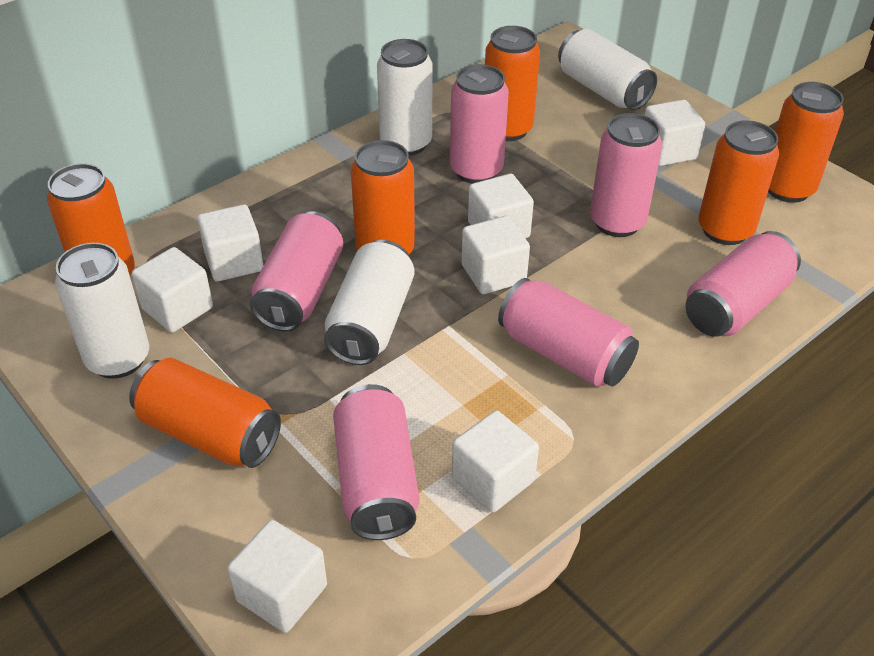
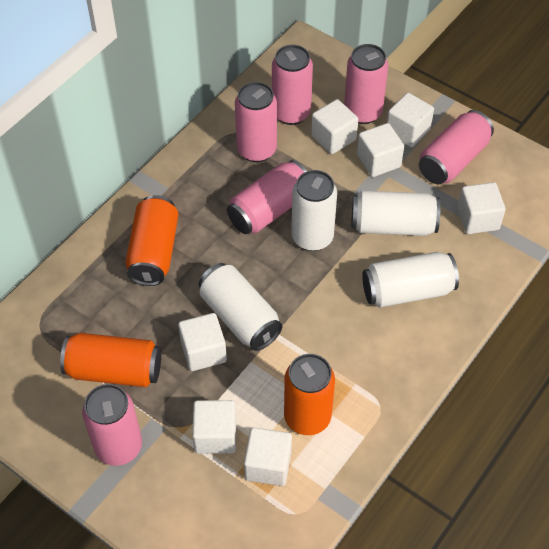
orange can: [47,163,135,275] [129,358,281,468] [351,140,415,254] [485,26,540,141] [699,120,779,245] [768,82,844,203] = 6 -> [60,333,161,387] [125,195,178,286] [284,354,335,435] = 3

